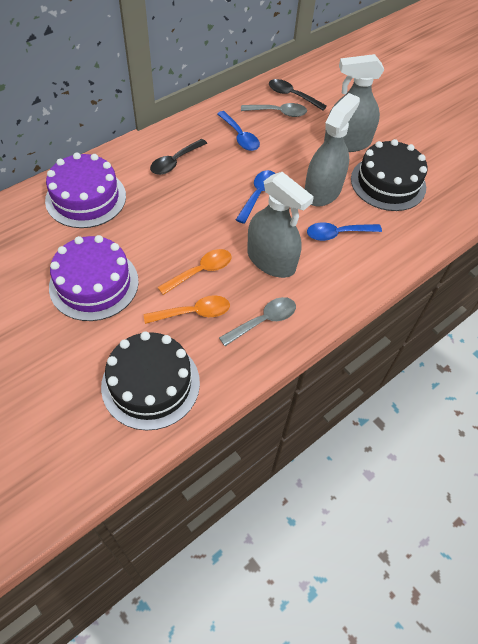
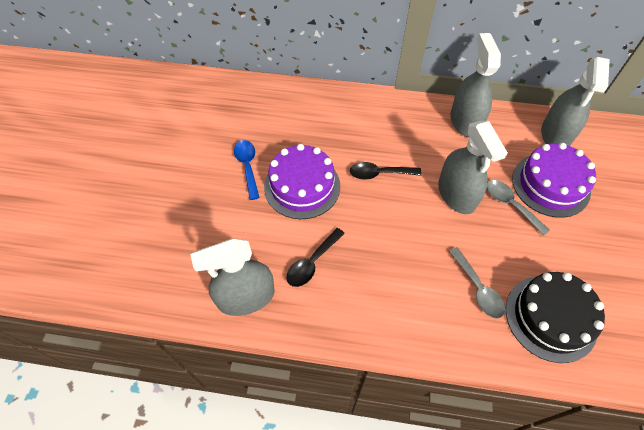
black cake: [101,331,200,430] [351,139,428,211] = 2 -> [506,272,605,363] = 1
blue spoon: [217,111,260,151] [236,170,275,224] [307,222,382,241] = 3 -> [234,140,260,200] = 1
grey spray bottle: [247,172,314,278] [305,93,360,207] [324,54,384,152] = 3 -> [190,238,275,316] [438,121,508,214] [450,33,501,137] [541,57,610,146] = 4
orange spoon: [144,295,230,324] [158,249,231,295] = 2 -> none = 0

